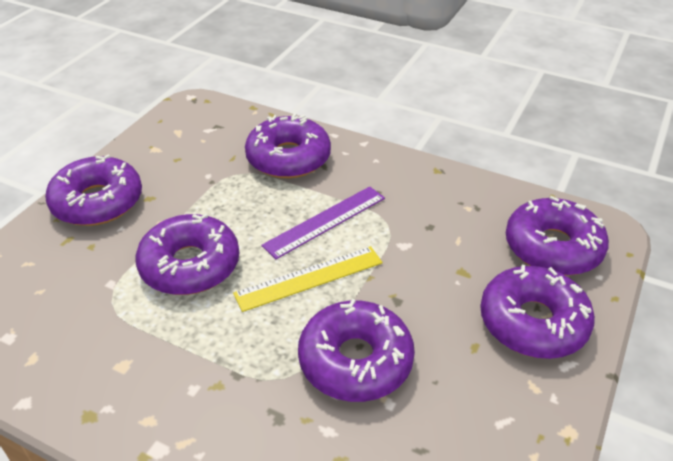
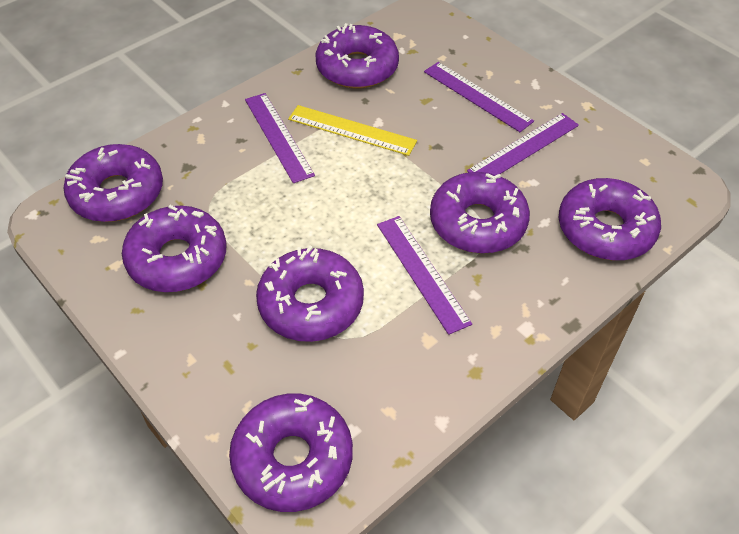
purple donut: [45,155,142,226] [135,214,239,295] [245,113,331,178] [298,299,415,402] [480,265,595,359] [506,196,609,276] = 6 -> [64,144,163,222] [122,205,227,292] [229,393,353,512] [256,246,364,342] [316,23,399,89] [430,172,530,253] [559,178,661,260] = 7
purple ruler: [261,186,385,259] = 1 -> [245,93,315,183] [377,216,472,335] [424,62,534,132] [467,113,579,175] = 4

